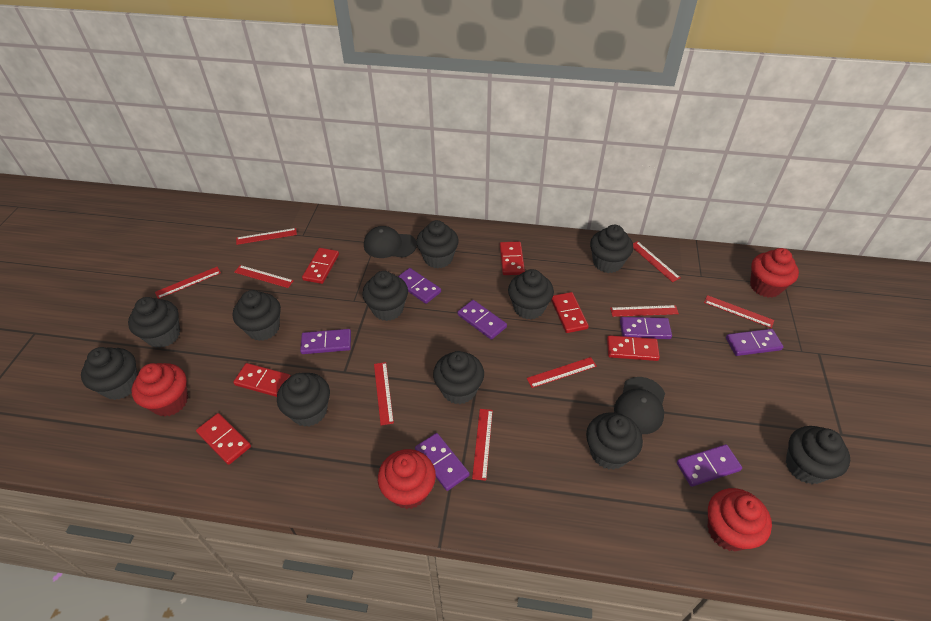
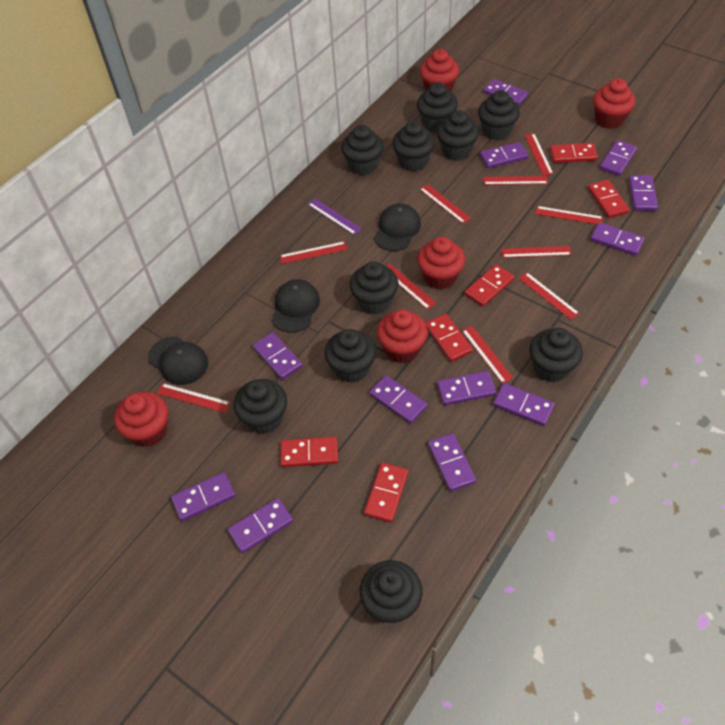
black cap: [364,226,417,258] [614,377,665,434] = 2 -> [148,336,208,385] [272,279,320,333] [374,203,421,251] = 3
black cupcake: [81,347,138,400] [128,297,180,348] [233,290,281,341] [277,373,330,427] [362,271,408,321] [416,220,459,268] [433,351,484,404] [508,269,554,320] [586,412,643,470] [590,225,633,273] [786,426,850,484] = 11 -> [234,379,287,434] [325,329,376,383] [341,125,384,175] [350,261,398,314] [360,560,423,623] [392,121,435,172] [417,82,458,132] [437,110,479,161] [478,90,520,140] [529,328,583,382] = 10
purple domino: [300,329,351,354] [398,268,441,304] [415,433,469,491] [457,300,507,340] [620,317,672,339] [677,444,742,487] [726,329,783,356] = 7 -> [171,472,236,521] [228,498,293,553] [253,332,303,380] [369,375,427,424] [428,433,476,492] [437,371,496,405] [480,142,528,168] [483,79,529,106] [493,383,555,426] [590,222,645,256] [599,140,637,176] [629,175,658,211] = 12
purple ruler: none = 0 -> [308,199,362,235] = 1
red cupcake: [131,363,188,417] [378,449,436,509] [707,488,772,551] [750,248,799,298] = 4 -> [114,392,168,447] [377,309,428,363] [417,237,465,290] [420,49,459,92] [593,78,636,129] = 5
red ruler: [155,267,221,299] [234,265,294,288] [236,228,297,245] [374,362,394,425] [472,409,493,481] [527,357,597,388] [610,305,679,317] [633,241,680,282] [704,295,774,328] = 9 -> [157,383,231,413] [280,241,348,264] [386,264,436,310] [420,184,471,224] [462,326,513,384] [483,176,548,185] [501,246,571,258] [518,272,580,320] [524,133,553,176] [535,206,603,224] = 10

